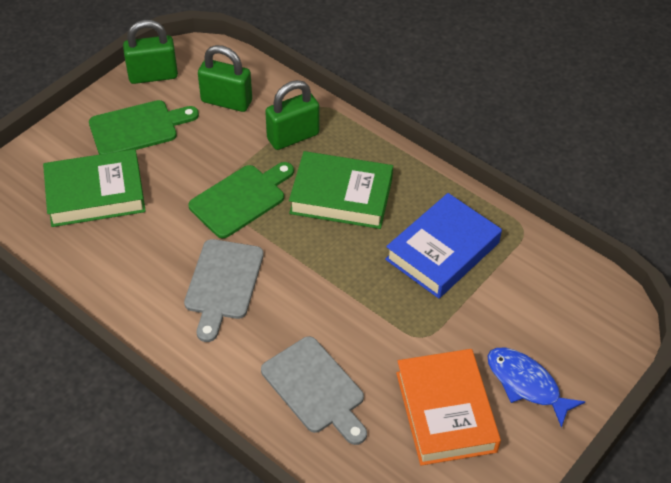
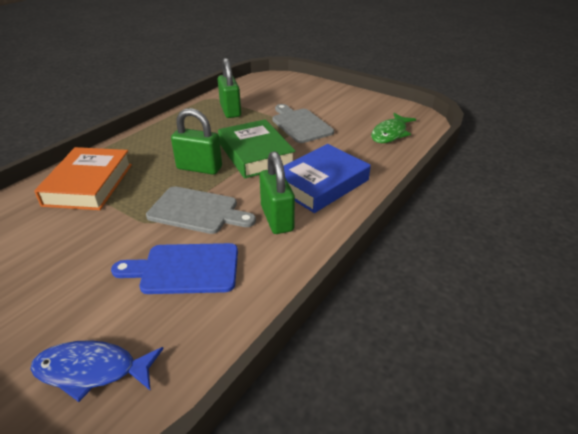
blue cutting board: none = 0 -> [111,243,238,294] = 1
green book: [43,149,146,227] [289,151,393,229] = 2 -> [218,119,296,178] = 1
green cutting board: [89,100,199,155] [188,162,294,238] = 2 -> none = 0
green fish: none = 0 -> [371,113,416,143] = 1

